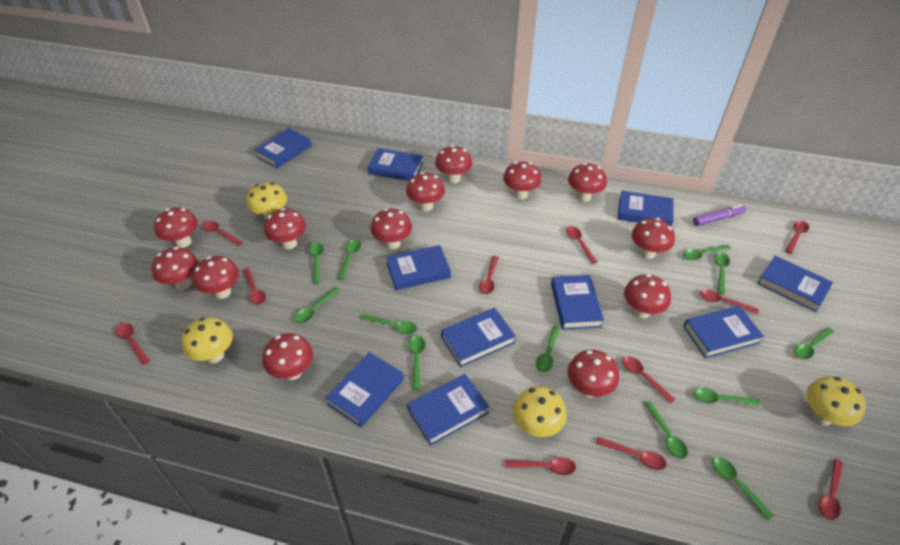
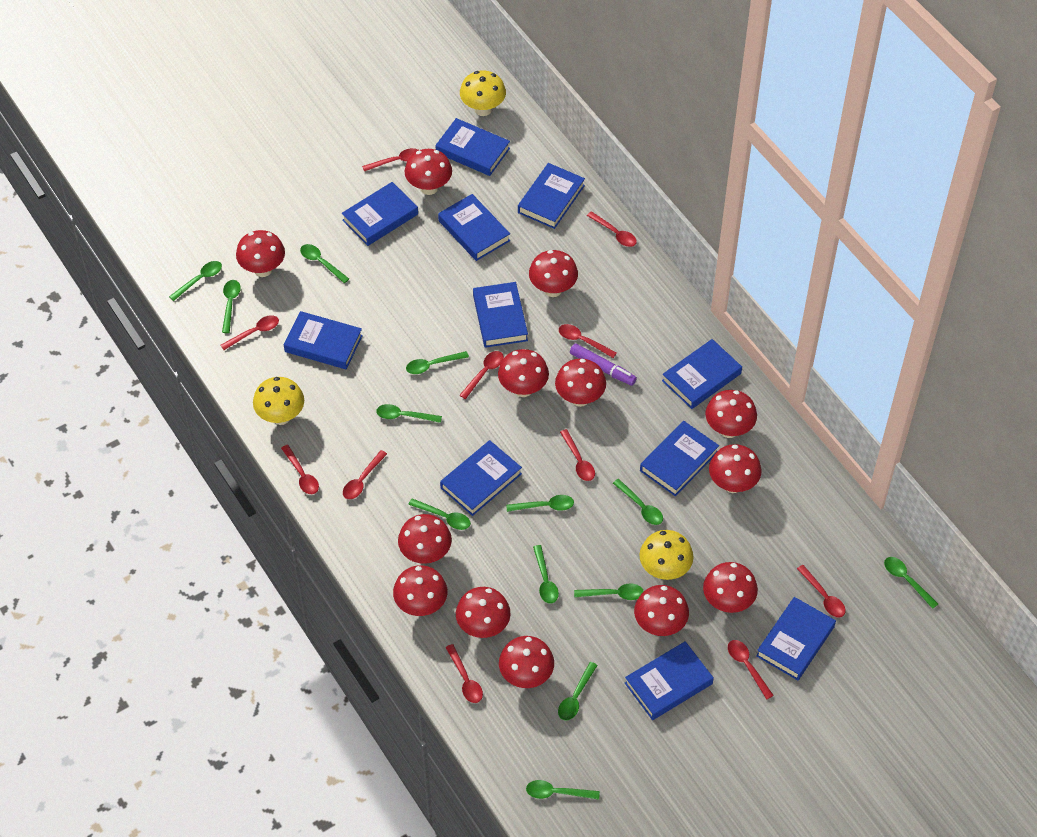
blue book: [254,128,311,168] [325,352,404,427] [367,148,423,181] [386,245,451,290] [407,374,490,446] [441,308,516,367] [551,275,604,330] [618,191,674,226] [683,306,764,358] [757,256,833,312] = 10 -> [284,311,363,369] [342,182,418,246] [435,118,510,176] [438,194,510,261] [440,440,522,516] [473,282,528,348] [518,163,585,229] [625,641,714,720] [640,421,719,496] [662,339,742,409] [756,597,836,680] = 11
green spoon: [295,287,340,323] [309,242,323,284] [337,239,361,280] [361,314,417,334] [409,335,425,389] [536,326,560,372] [644,401,688,459] [683,244,731,260] [694,388,761,406] [712,457,774,520] [714,253,730,294] [794,327,834,359] = 12 -> [169,261,222,301] [222,280,241,333] [300,244,349,283] [376,404,442,423] [406,351,469,374] [408,498,471,530] [506,495,574,512] [526,780,600,800] [533,545,559,604] [558,662,598,721] [574,583,644,600] [613,479,663,525] [884,557,938,609] = 13
yellow mushroom: [182,317,233,363] [247,183,287,220] [513,386,567,437] [806,376,866,426] = 4 -> [253,377,304,425] [460,70,506,116] [640,530,693,580] = 3

